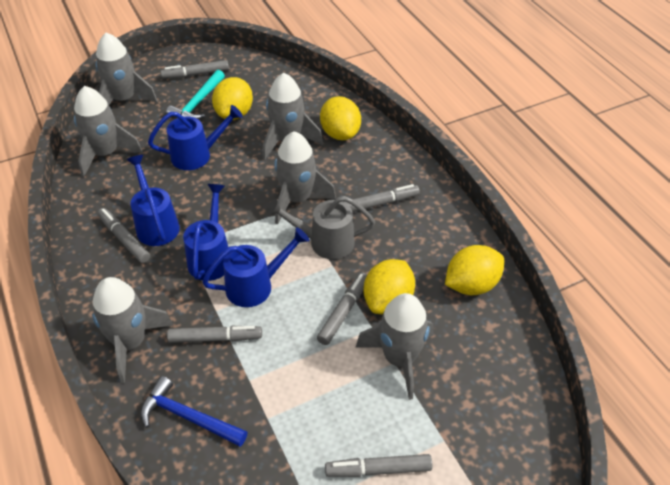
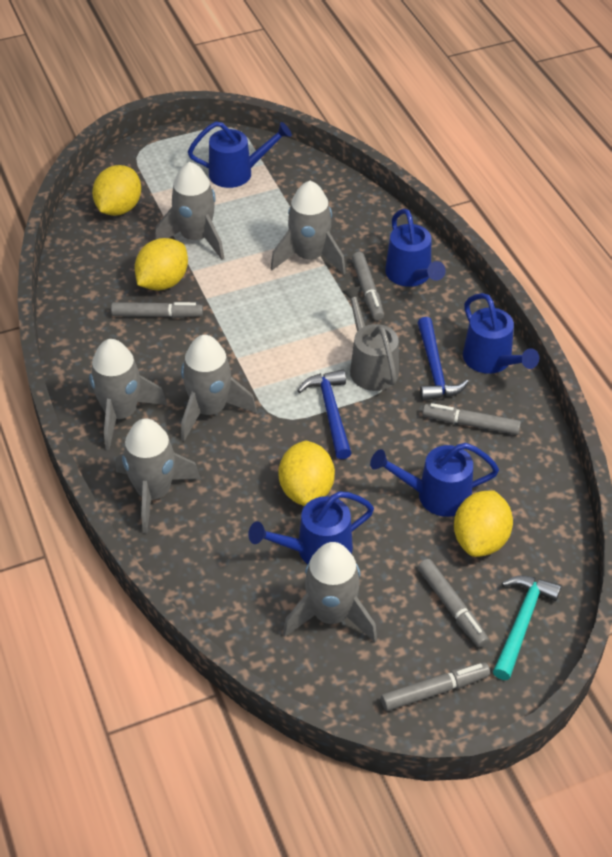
blue hammer: [140,376,247,447] = 1 -> [297,370,351,459] [417,317,469,401] = 2
blue watering can: [127,155,180,246] [148,105,243,170] [183,184,228,281] [202,227,309,307] = 4 -> [188,121,292,188] [248,491,374,564] [370,443,499,517] [385,208,446,287] [463,293,539,374] = 5
grey marker: [98,208,150,263] [161,60,229,79] [167,326,262,343] [317,272,367,345] [325,454,432,477] [344,184,420,212] = 6 -> [111,302,203,318] [352,252,384,320] [381,662,490,711] [418,559,489,648] [423,403,521,435] = 5

